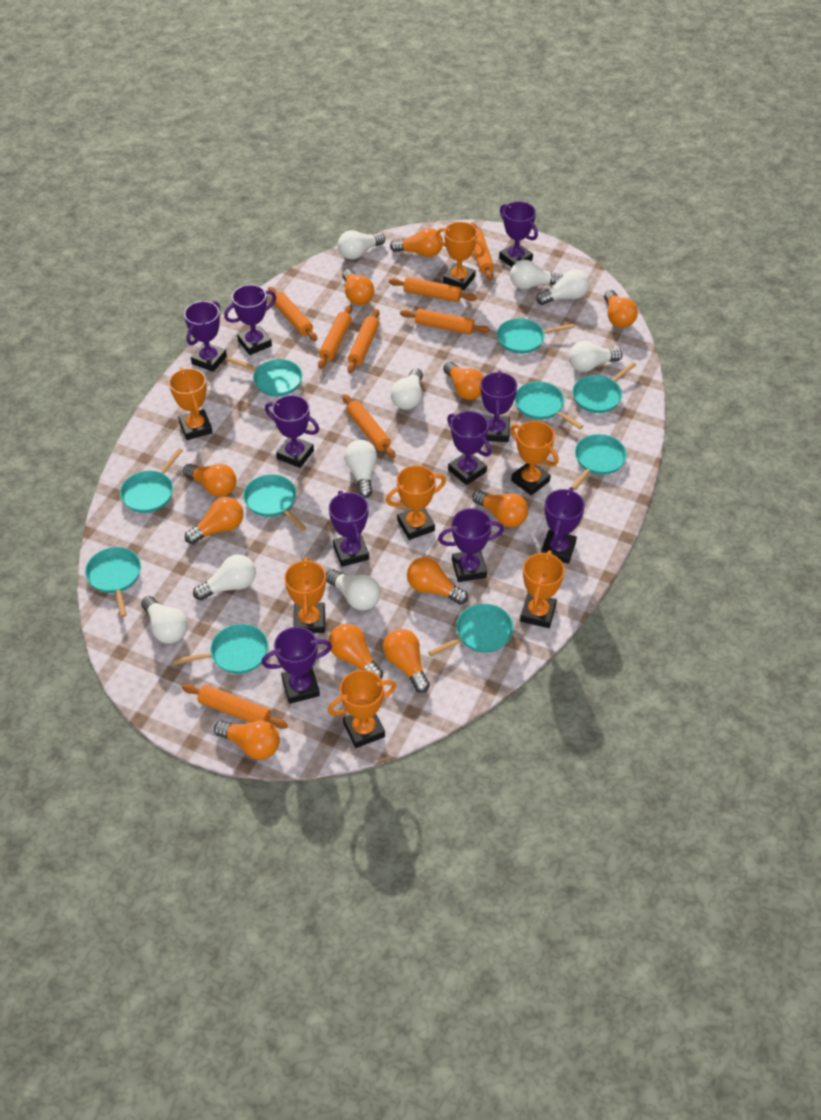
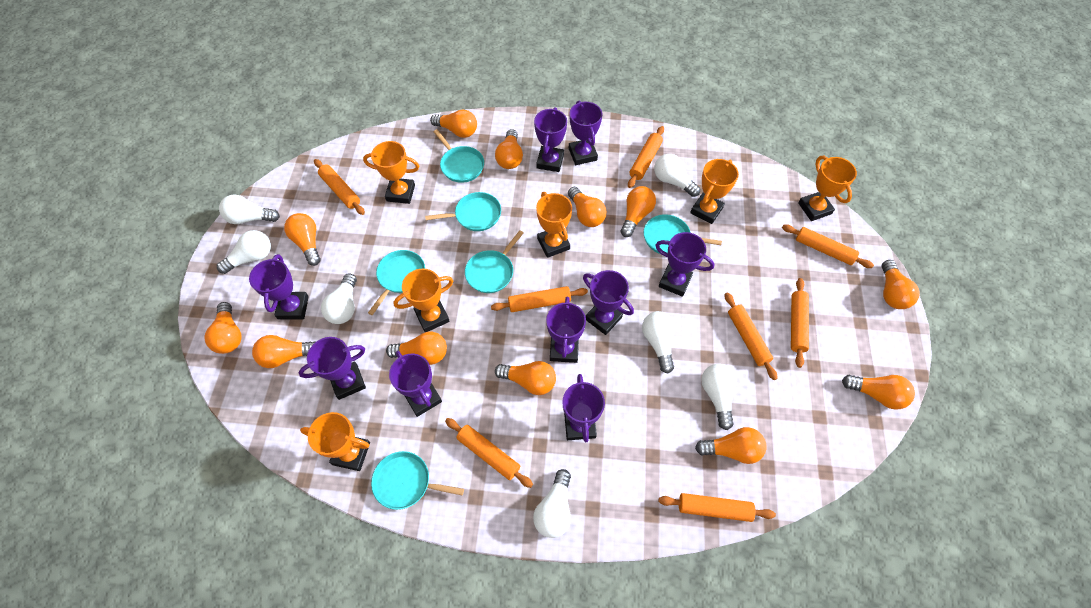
orange light bulb: [183,464,236,497] [185,497,244,544] [214,720,280,760] [328,624,383,679] [342,269,374,305] [383,629,430,693] [390,228,443,257] [407,557,468,605] [443,361,484,400] [472,490,528,527] [604,290,638,328] = 11 -> [205,302,242,354] [252,335,315,368] [284,213,321,266] [386,331,447,365] [430,109,477,138] [495,129,523,169] [495,361,556,395] [568,187,606,227] [620,186,656,237] [695,427,767,464] [842,375,915,410] [881,260,920,309] = 12
orange trophy: [169,368,213,440] [284,557,326,633] [328,670,397,748] [386,465,446,540] [436,222,485,290] [511,421,559,495] [520,550,565,628] = 7 -> [300,412,370,471] [363,141,419,204] [393,269,453,332] [536,192,572,258] [690,159,739,224] [798,156,857,221] = 6
purple trophy: [184,301,227,372] [224,285,276,355] [261,627,332,704] [265,395,319,468] [329,490,369,567] [438,508,504,582] [447,411,492,485] [480,370,517,442] [499,201,538,267] [541,487,585,564] = 10 -> [249,254,309,320] [298,337,366,400] [389,351,442,417] [534,107,567,172] [546,297,586,363] [563,374,605,442] [569,101,602,165] [583,270,634,335] [655,232,714,297] = 9
turquoise pan: [85,547,141,617] [120,448,183,513] [173,624,268,674] [227,357,302,396] [243,474,307,531] [428,604,514,657] [497,318,574,354] [515,381,583,429] [571,434,627,490] [572,362,636,413] = 10 -> [368,250,425,315] [371,451,464,510] [425,192,501,231] [433,129,484,183] [465,230,523,293] [644,214,722,254] = 6
white light bulb: [141,596,188,644] [193,554,256,600] [326,569,381,610] [338,230,385,260] [344,440,377,498] [391,368,423,410] [510,260,563,289] [536,269,589,305] [569,341,623,372] = 9 -> [217,230,271,274] [219,194,280,224] [321,273,357,324] [533,469,571,538] [642,311,675,374] [654,154,700,197] [701,364,737,430] = 7

